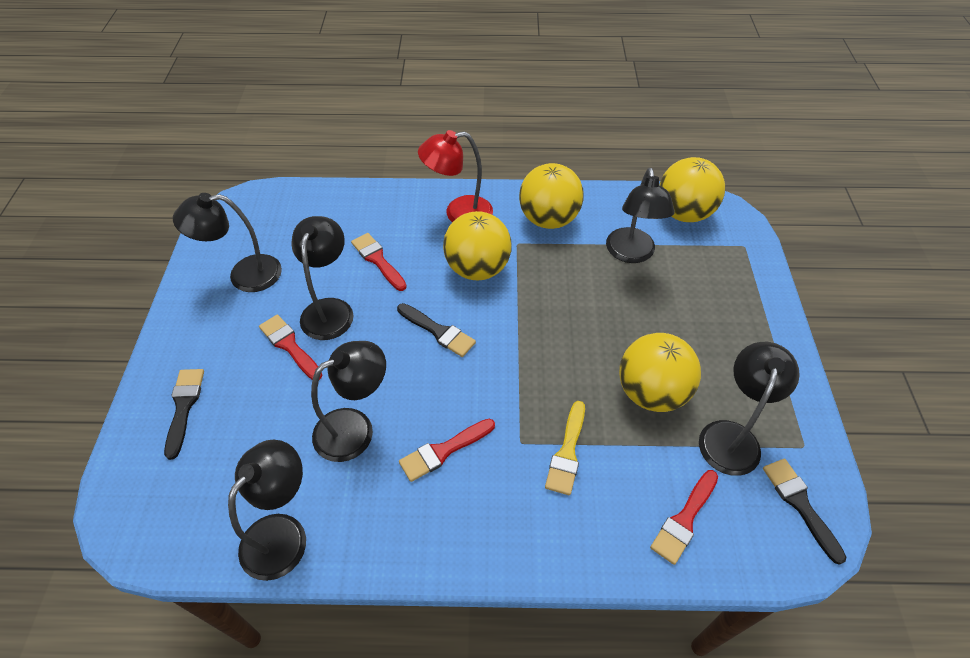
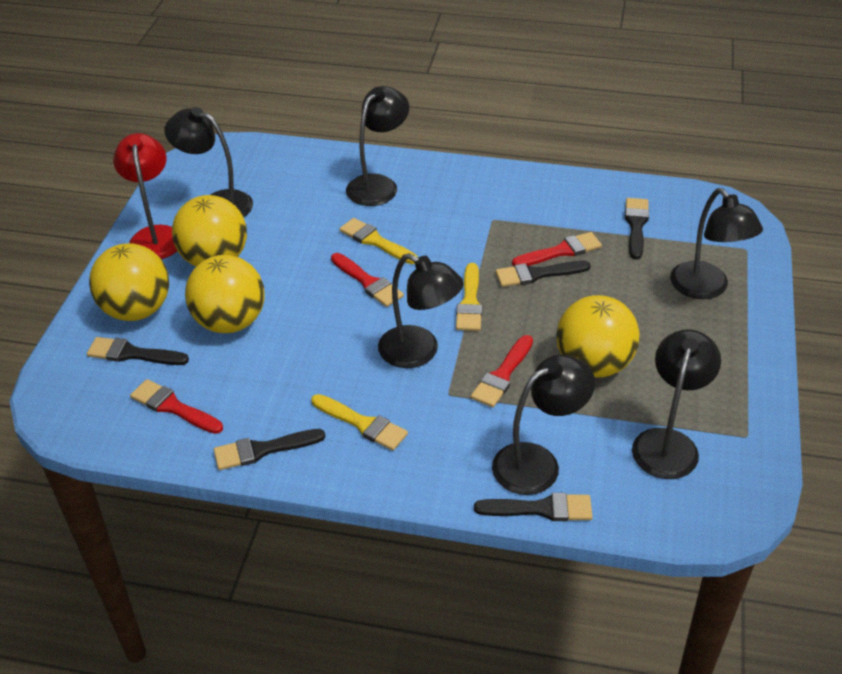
black brush: [164,369,204,460] [397,303,476,357] [763,459,846,565] = 3 -> [87,337,189,365] [214,429,325,470] [474,493,593,521] [496,261,591,287] [625,198,649,260] = 5
yellow brush: [545,401,585,495] = 1 -> [311,394,408,451] [339,218,418,264] [456,263,482,331] = 3

